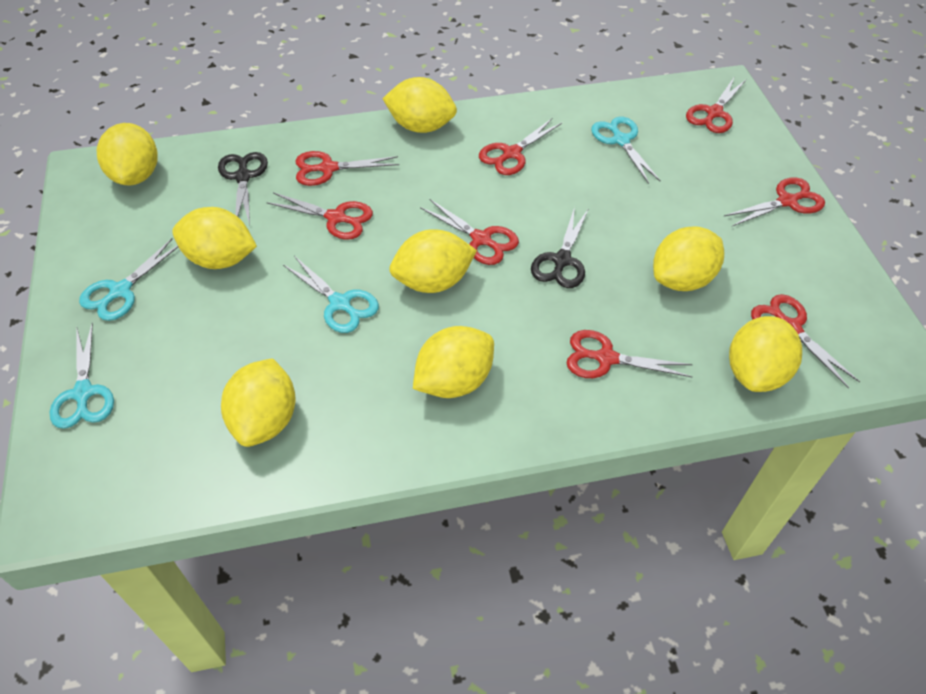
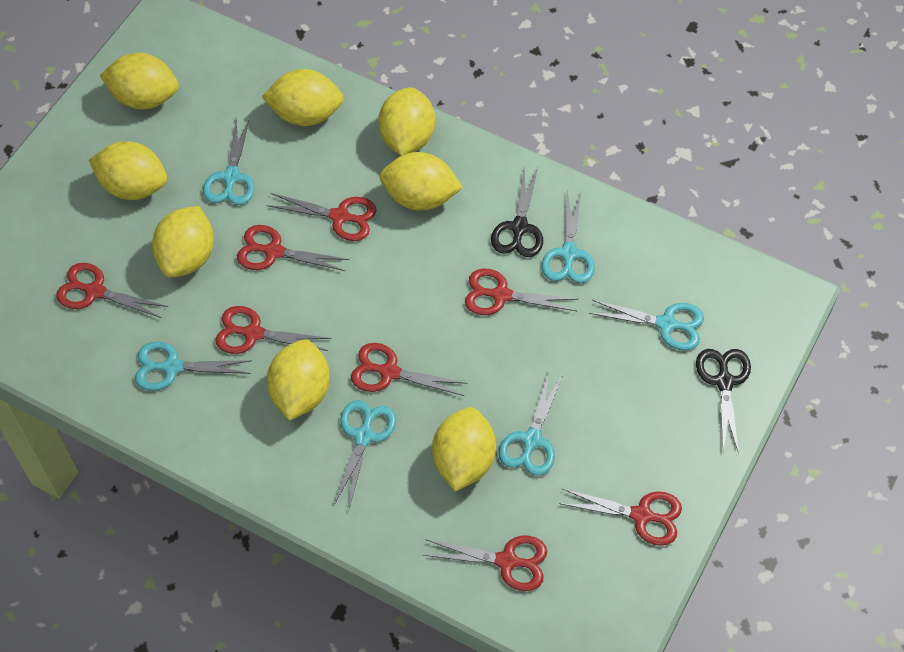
turquoise scissors: [49,322,114,429] [79,238,178,321] [283,256,379,333] [591,117,661,184] = 4 -> [135,341,252,391] [203,117,254,205] [334,400,396,508] [498,371,563,476] [542,191,595,283] [589,300,704,350] = 6

